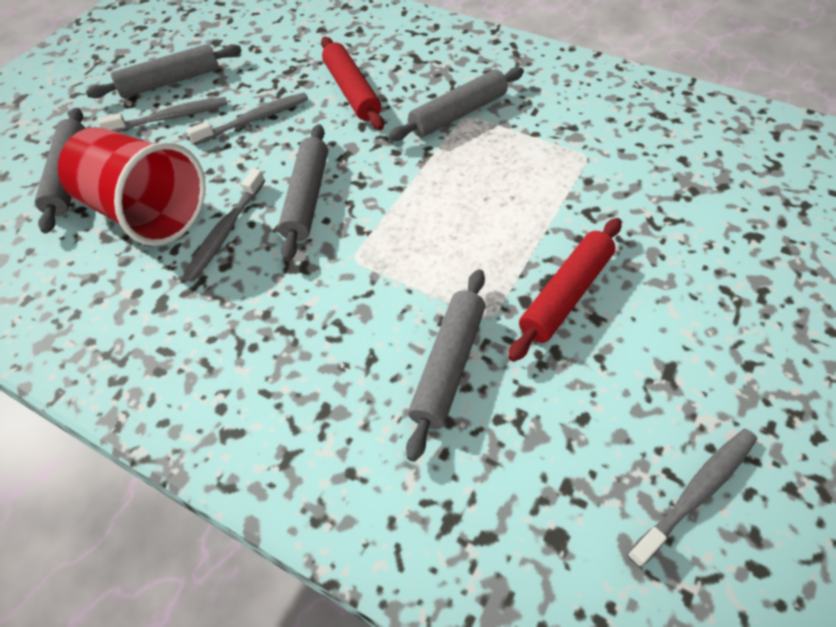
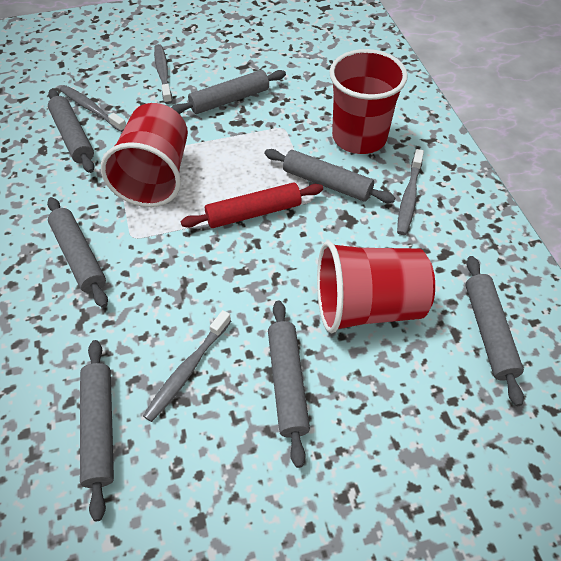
grey rolling pin: [35,108,86,233] [86,44,241,98] [278,124,328,261] [388,67,524,141] [406,269,485,462] = 5 -> [47,197,108,308] [48,89,94,173] [80,340,114,521] [171,70,286,114] [264,149,395,203] [268,300,310,468] [465,256,524,406] = 7
red cup: [58,127,206,246] = 1 -> [101,103,188,207] [317,241,435,333] [329,49,408,154] = 3
red rolling pin: [321,37,384,130] [508,218,622,362] = 2 -> [180,182,323,228] = 1

